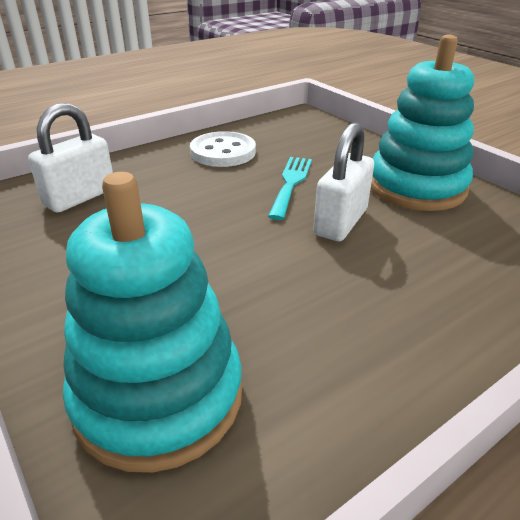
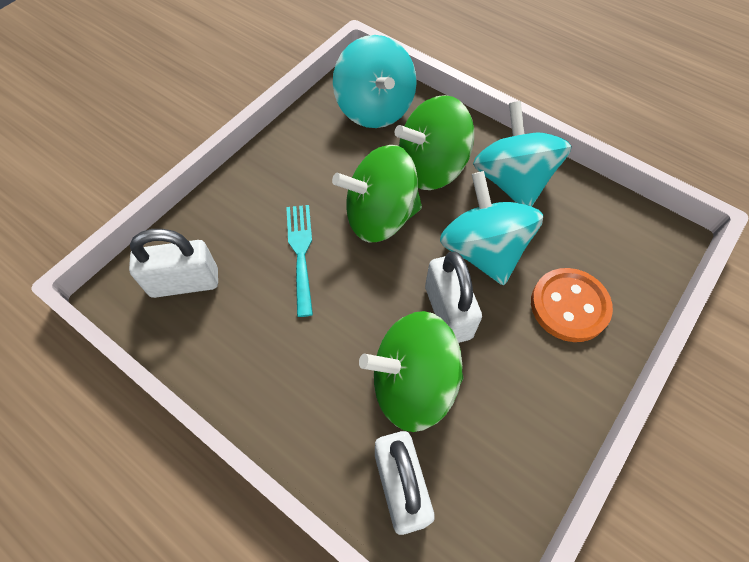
green spinning top: none = 0 -> [332,145,422,242] [359,311,464,432] [395,95,474,190] = 3
orange button: none = 0 -> [531,268,613,342] = 1
turquoise spinning top: none = 0 -> [333,35,417,128] [440,171,544,285] [473,101,572,207] = 3
turquoise stacking toy: [63,172,242,473] [371,35,474,211] = 2 -> none = 0
white button: [190,131,256,167] = 1 -> none = 0
white padlock: [28,103,113,213] [313,122,374,241] = 2 -> [129,229,218,298] [375,431,435,535] [425,251,482,343] = 3

